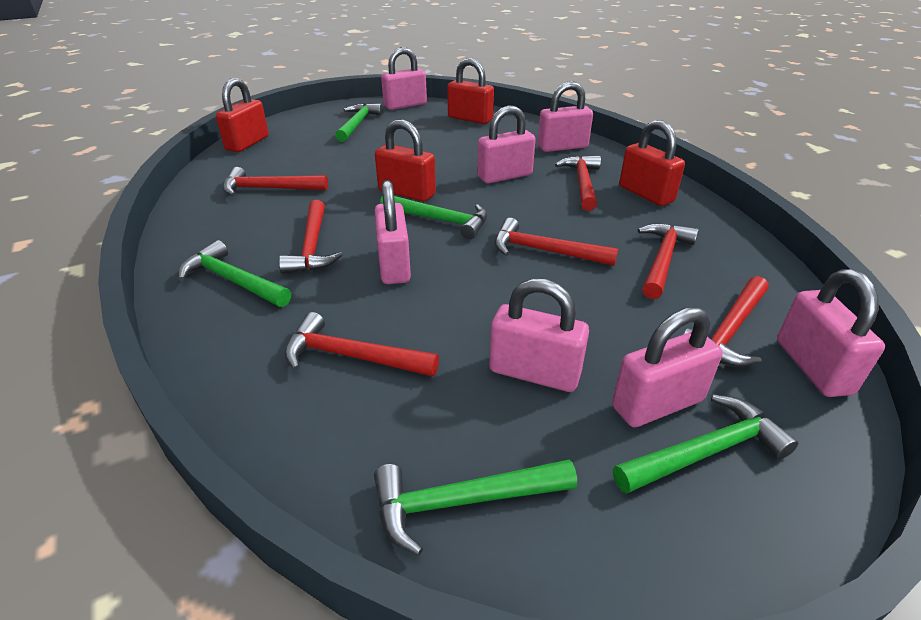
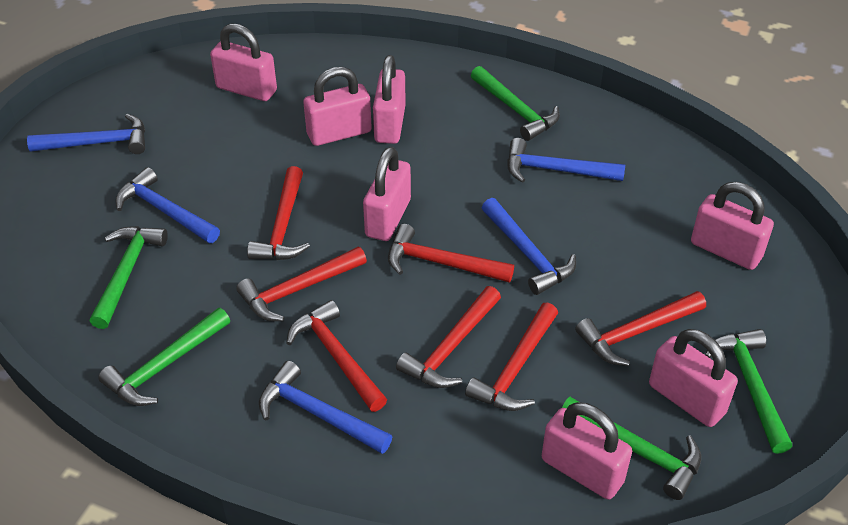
blue hammer: none = 0 -> [27,114,145,154] [115,167,220,243] [259,361,392,454] [482,198,576,295] [507,138,625,183] = 5
red padlock: [216,78,269,152] [375,119,436,201] [447,58,494,124] [619,120,685,206] = 4 -> none = 0

